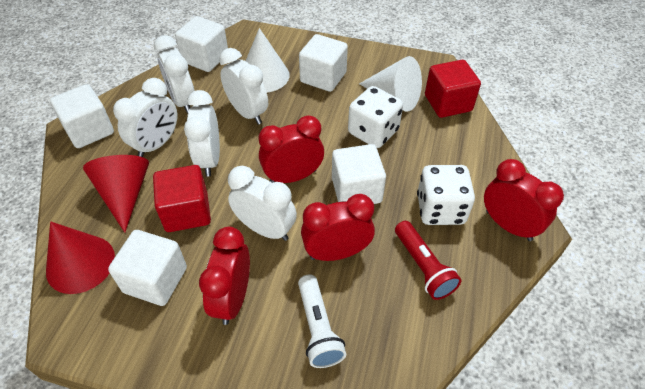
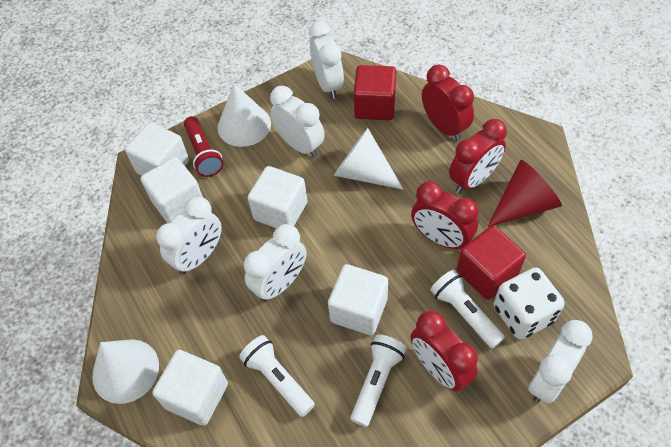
red cone: [46,222,115,294] [83,155,149,233] = 2 -> [487,160,562,227] = 1
white cone: [246,28,290,93] [359,56,422,112] = 2 -> [92,339,159,404] [218,83,271,147] [334,128,403,189] = 3
white dice: [348,86,403,148] [417,165,475,225] = 2 -> [494,267,565,339] = 1
white flashlight: [298,274,346,368] = 1 -> [239,335,315,417] [350,334,406,427] [430,270,505,349] = 3

